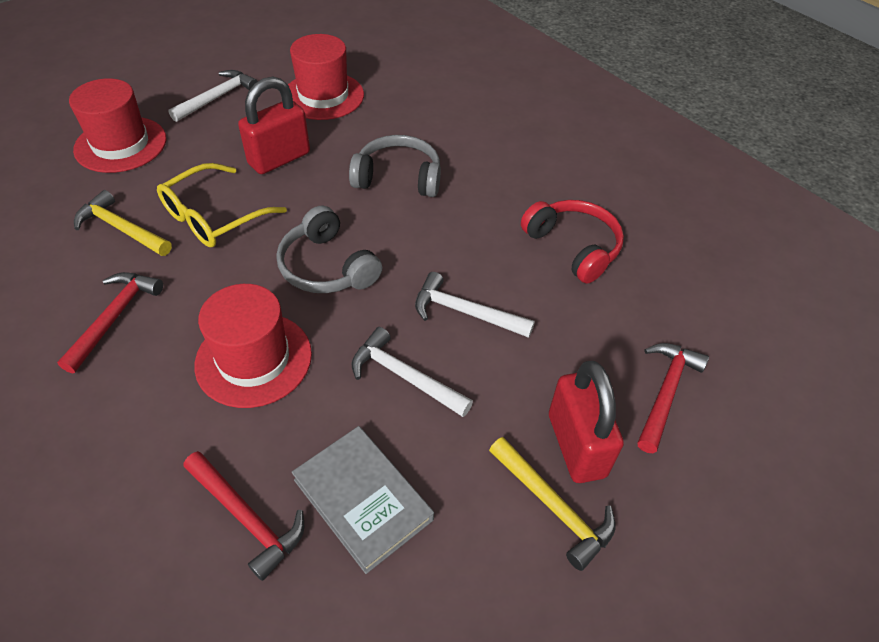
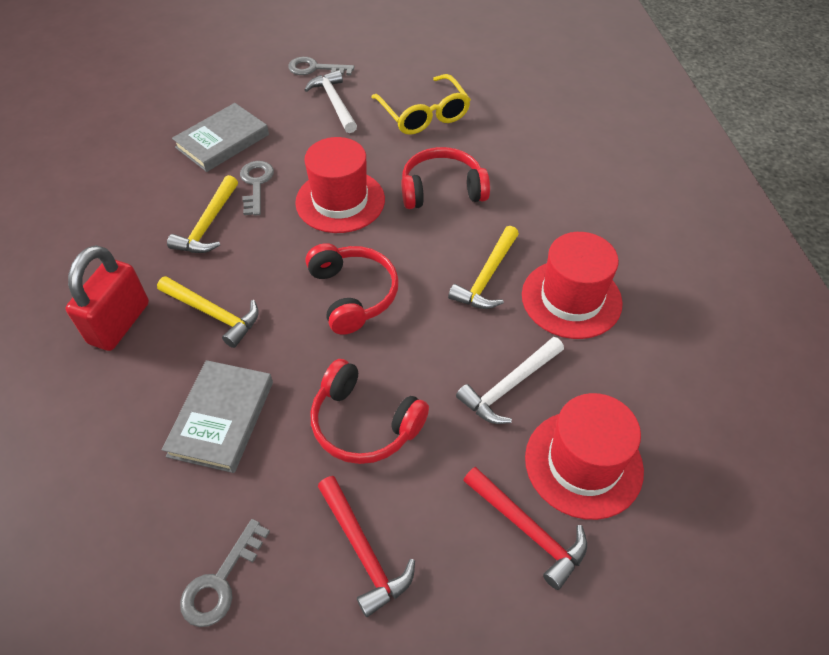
grey book: [292,426,434,574] = 1 -> [161,360,273,473] [172,103,269,172] = 2
grey headphones: [276,205,382,293] [349,135,441,197] = 2 -> none = 0
grey key: none = 0 -> [180,519,270,627] [240,161,274,216] [288,57,354,76] = 3
red hammer: [57,272,163,373] [184,451,304,581] [638,343,709,453] = 3 -> [318,476,415,617] [463,467,587,590] = 2
red headphones: [521,200,624,284] = 1 -> [306,243,399,335] [311,359,429,464] [402,147,490,209] = 3
red padlock: [238,77,310,174] [549,361,624,483] = 2 -> [66,245,149,351] = 1
white hammer: [168,70,258,122] [352,327,473,417] [415,272,535,338] = 3 -> [305,70,357,133] [456,337,564,424] = 2
yellow hammer: [74,190,172,256] [489,437,616,571] = 2 -> [157,276,259,348] [167,175,238,253] [448,226,519,309] = 3

